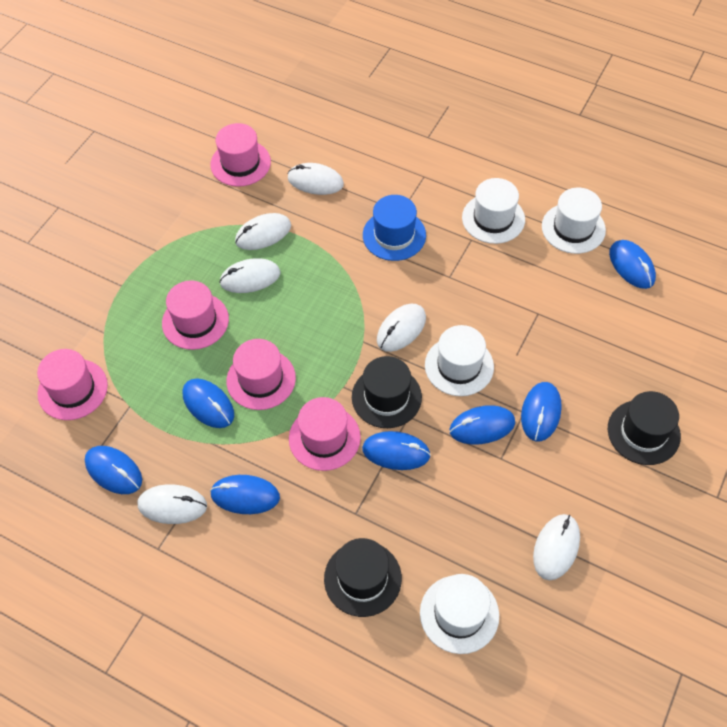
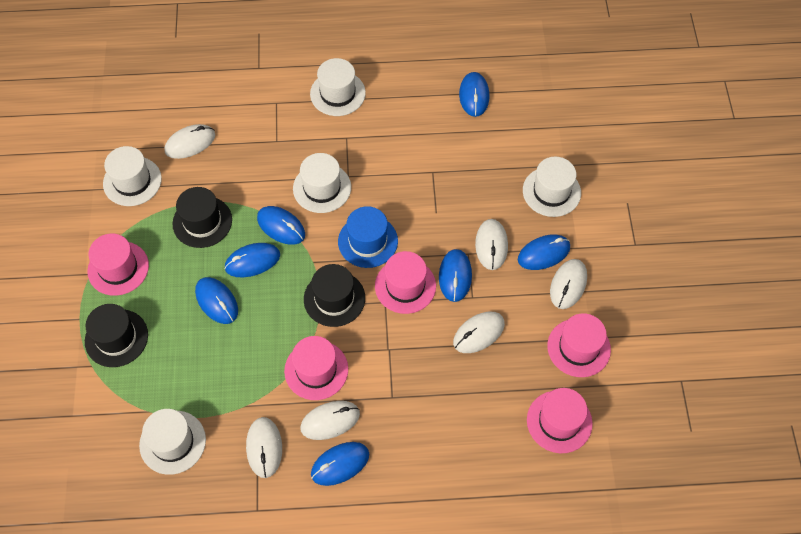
white hat: [420,574,499,654] [425,325,494,396] [462,178,525,244] [542,188,606,254] = 4 -> [103,146,162,206] [139,409,206,475] [293,153,351,213] [310,58,366,116] [523,157,581,217] = 5

